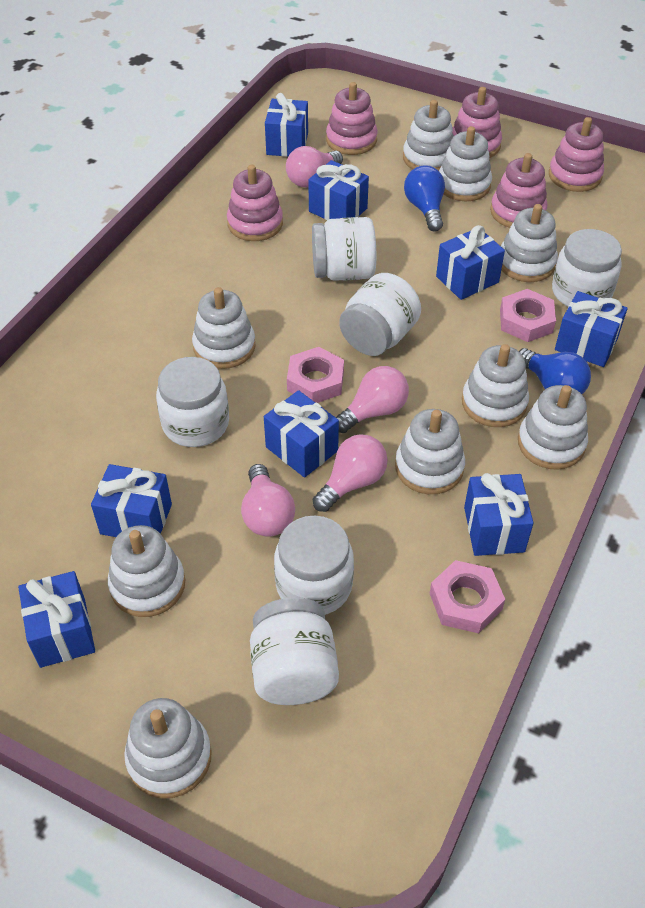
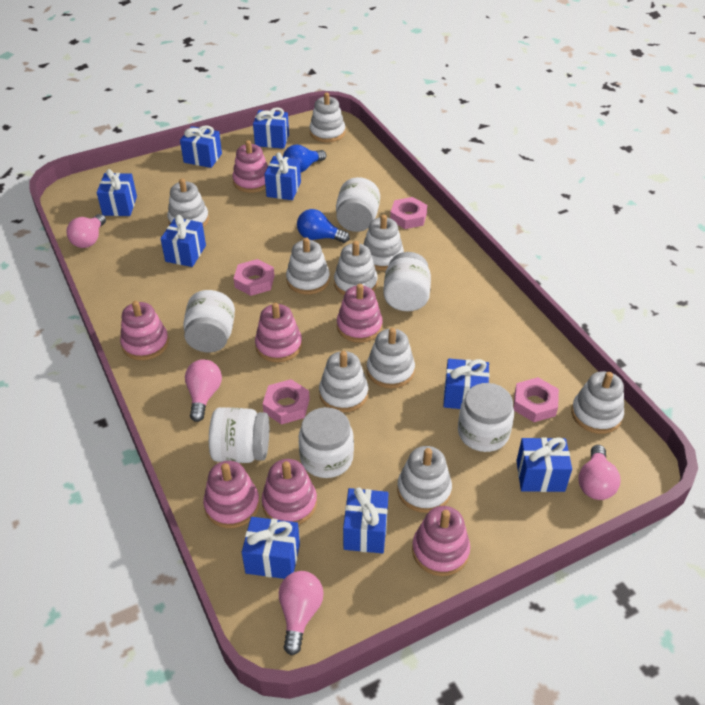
blue gift: [18,571,95,668] [91,464,172,537] [264,390,339,478] [265,93,308,157] [308,160,369,220] [436,225,505,300] [464,473,533,556] [555,291,627,367] = 8 -> [97,169,137,216] [161,215,206,267] [180,125,222,168] [242,517,300,579] [253,107,289,149] [264,152,301,200] [343,487,389,553] [443,358,489,409] [516,437,572,492] = 9
pink nut: [287,347,344,403] [430,560,505,633] [500,289,556,342] = 3 -> [234,259,274,296] [263,379,310,425] [390,197,427,229] [514,377,559,422] = 4
pink stacking toy: [227,165,283,241] [326,82,378,155] [452,87,502,158] [490,153,547,228] [549,117,604,192] = 5 -> [120,301,169,360] [203,461,259,528] [232,140,268,193] [255,303,302,362] [262,459,317,525] [337,284,383,343] [412,506,470,576] = 7

